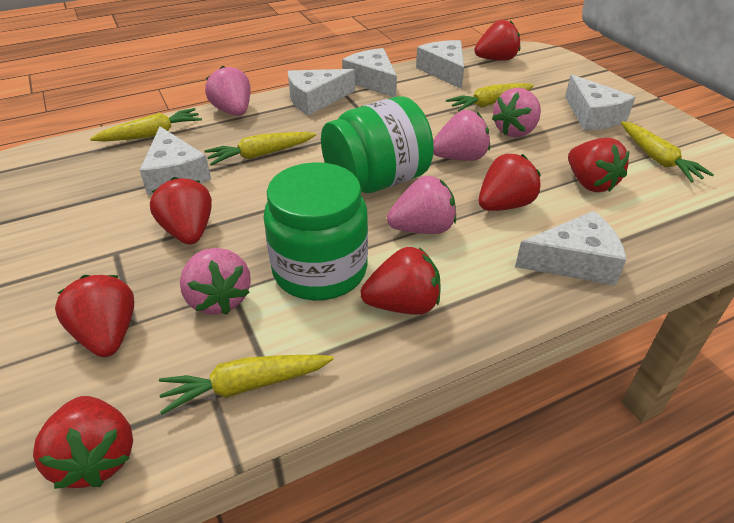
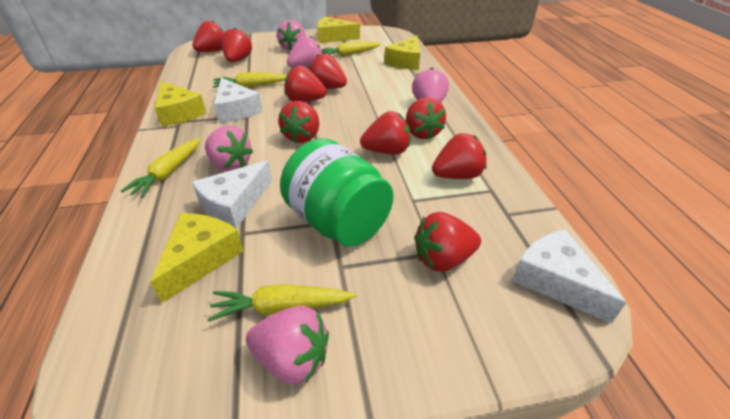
green jar: [263,162,368,300] [321,96,434,193] = 2 -> [280,138,393,247] = 1
red strawberry: [33,396,133,489] [55,275,134,357] [150,177,212,245] [360,247,441,315] [474,20,520,61] [479,154,541,211] [568,138,630,192] = 7 -> [193,21,224,52] [221,28,252,62] [278,101,319,143] [284,66,327,102] [309,54,347,89] [360,111,410,155] [406,97,446,139] [414,212,481,272] [432,133,487,179] = 9
white cheese: [140,126,211,195] [288,69,355,116] [342,48,397,97] [416,40,464,89] [515,211,626,285] [565,74,635,131] = 6 -> [192,160,272,228] [214,78,262,123] [512,229,626,324] = 3
yellow carrot: [90,108,202,141] [159,355,334,415] [204,132,316,166] [446,83,534,112] [621,121,714,182] = 5 -> [120,138,201,198] [207,284,357,322] [213,72,287,88] [321,41,381,57] = 4
yellow cheese: none = 0 -> [150,213,243,303] [154,81,206,127] [317,17,360,43] [385,36,420,70] = 4

